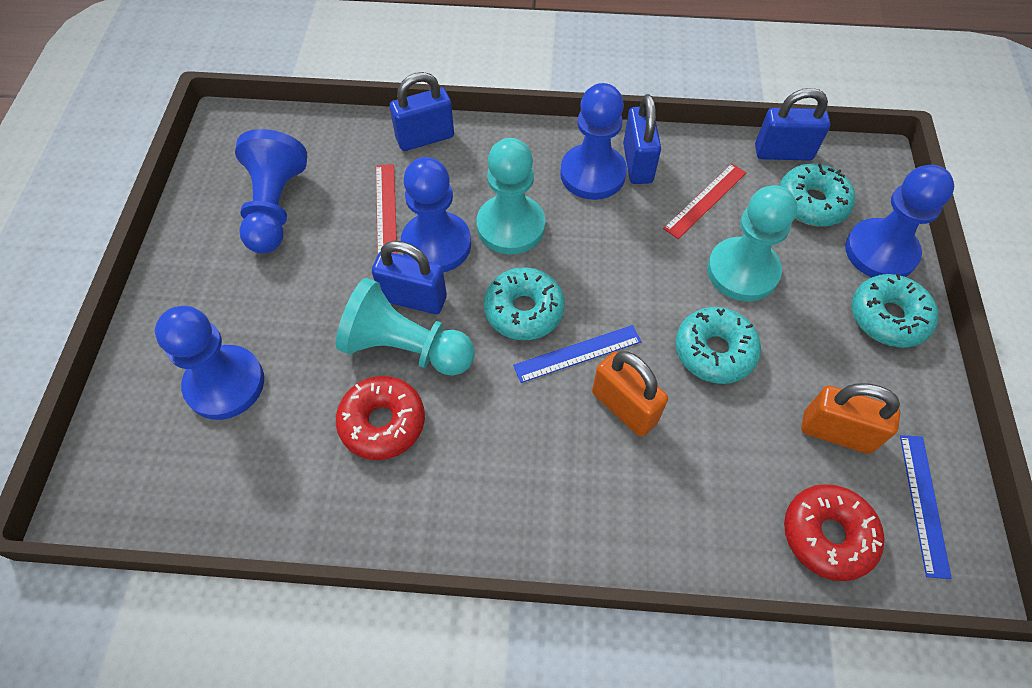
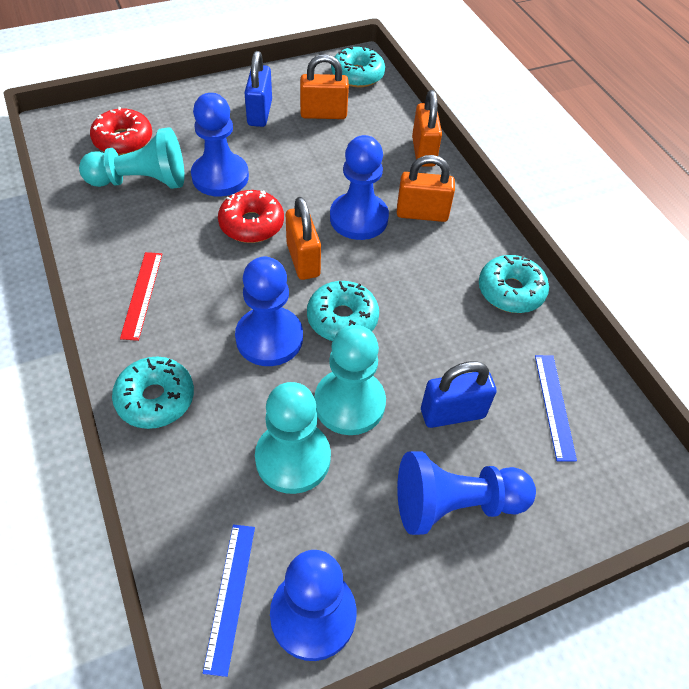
blue padlock: [372,241,447,314] [390,72,454,151] [623,94,661,184] [755,88,830,161] = 4 -> [244,51,272,127] [421,361,496,428] = 2
orange padlock: [592,351,668,437] [801,383,900,454] = 2 -> [286,197,321,280] [300,54,349,119] [397,155,455,222] [412,90,442,167] = 4
red ruler: [376,164,397,255] [663,163,747,239] = 2 -> [120,252,162,341] = 1

